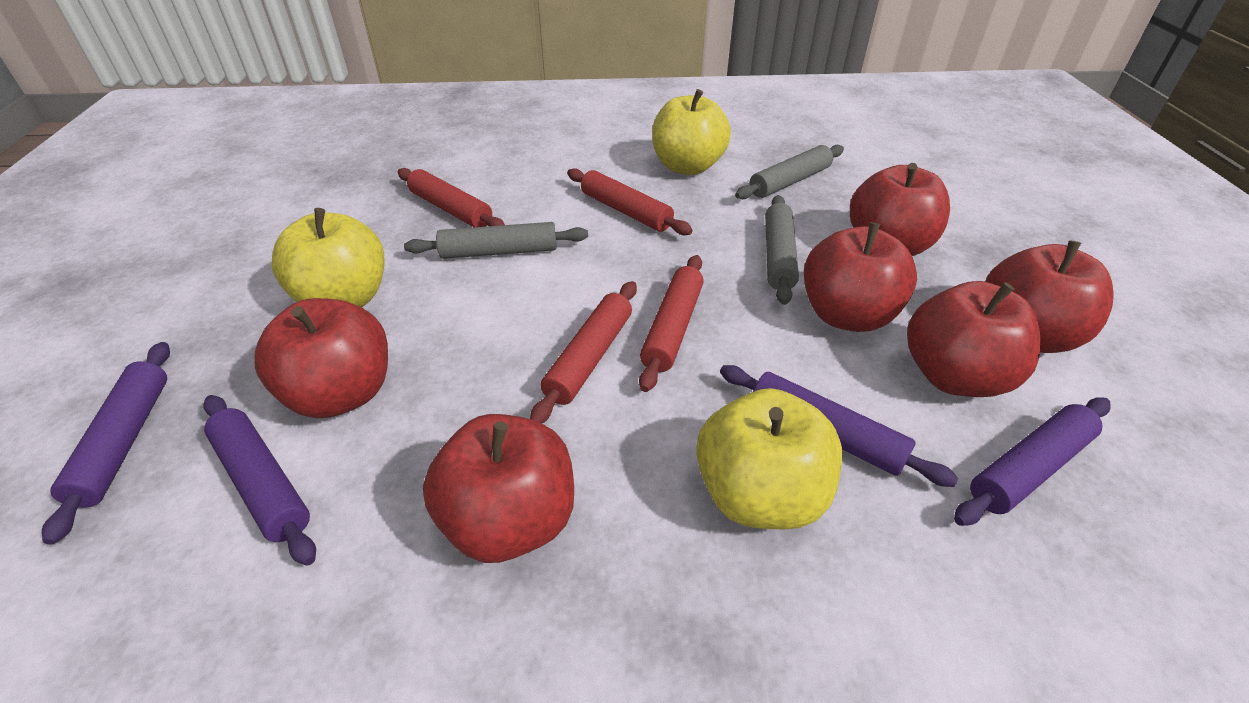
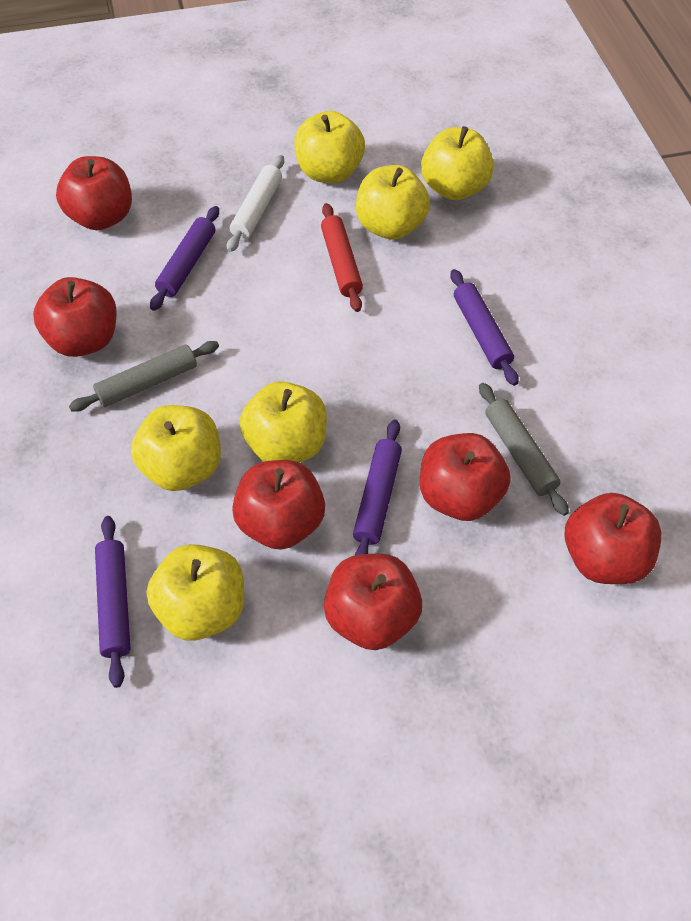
grey rolling pin: [404,222,588,259] [735,145,844,199] [765,195,799,305] = 3 -> [69,341,219,412] [479,383,569,516] = 2
red rolling pin: [398,168,505,227] [530,281,637,423] [567,168,693,235] [639,255,704,392] = 4 -> [321,203,363,312] = 1
white rolling pin: none = 0 -> [226,155,284,252] = 1
yellow apple: [271,208,385,307] [652,89,731,175] [696,388,842,529] = 3 -> [131,405,221,491] [147,544,244,641] [240,381,327,463] [294,111,365,183] [356,165,430,240] [421,126,494,200] = 6

